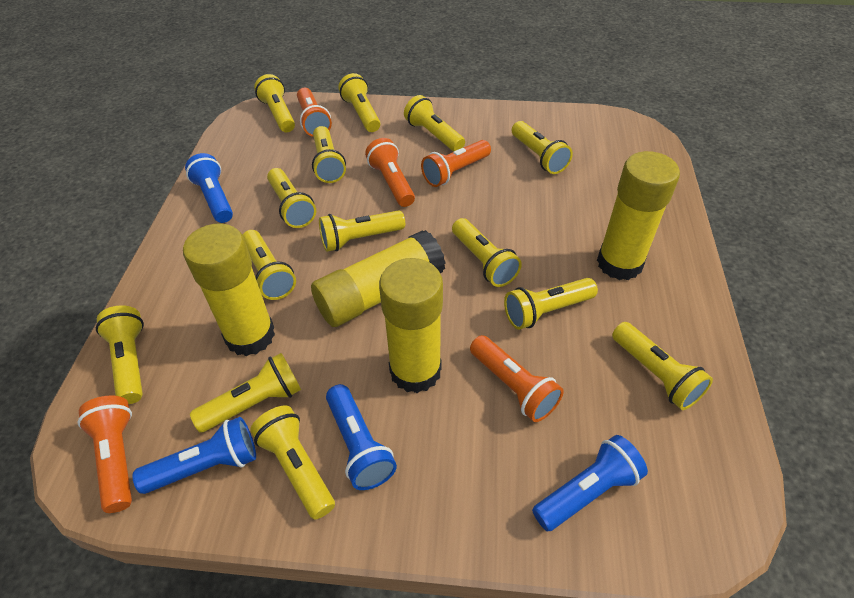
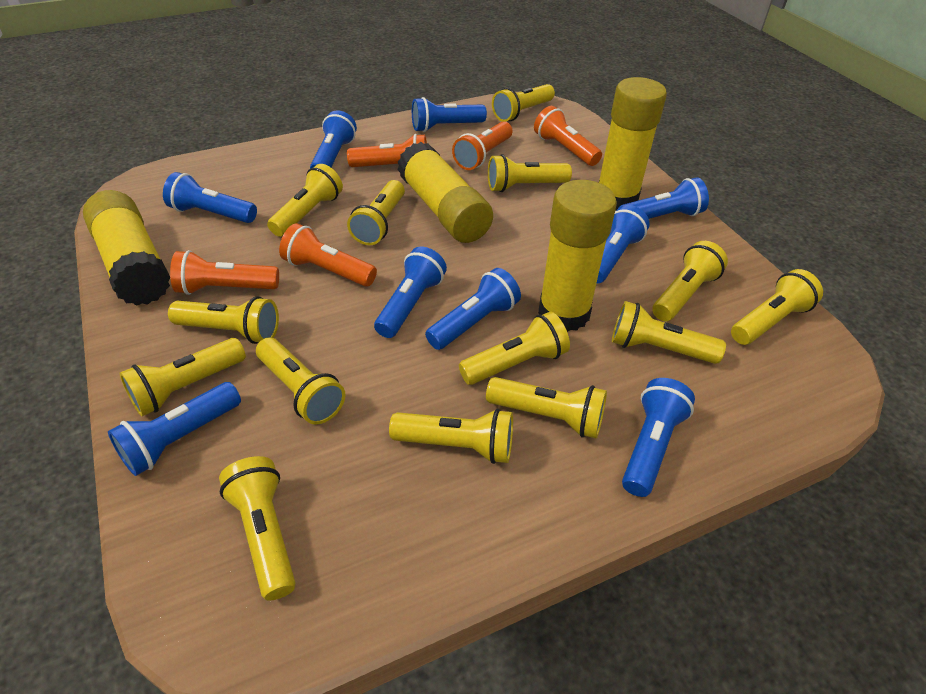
blue flashlight: [132,417,256,494] [185,153,233,223] [326,384,397,490] [532,435,648,531] = 4 -> [108,382,241,476] [163,172,257,223] [310,110,357,168] [374,247,447,338] [412,97,487,132] [425,268,521,350] [596,205,650,284] [620,178,709,219] [622,378,695,497] = 9

